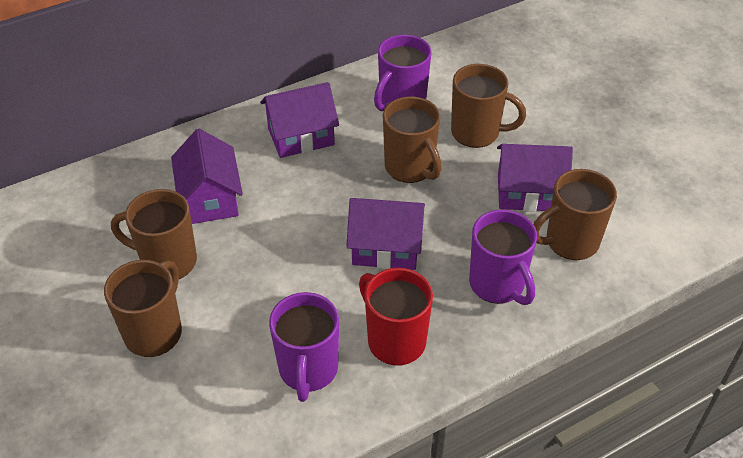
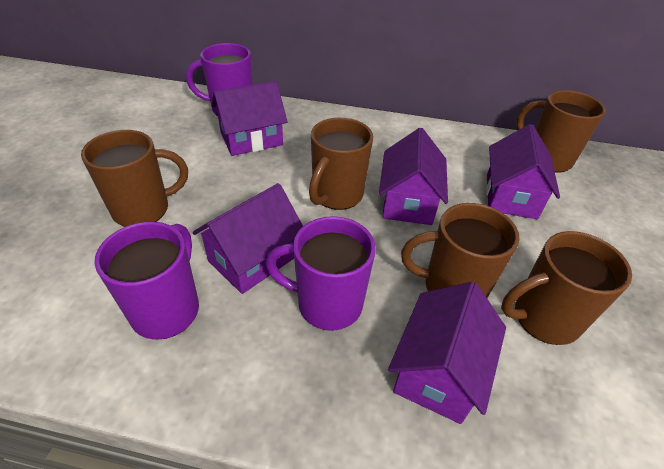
purple house: [171,129,243,224] [260,82,339,158] [346,198,425,270] [497,144,573,212] = 4 -> [193,183,303,294] [212,81,287,156] [379,128,448,225] [388,282,506,424] [486,124,560,219] = 5
red mug: [359,268,433,366] = 1 -> none = 0

